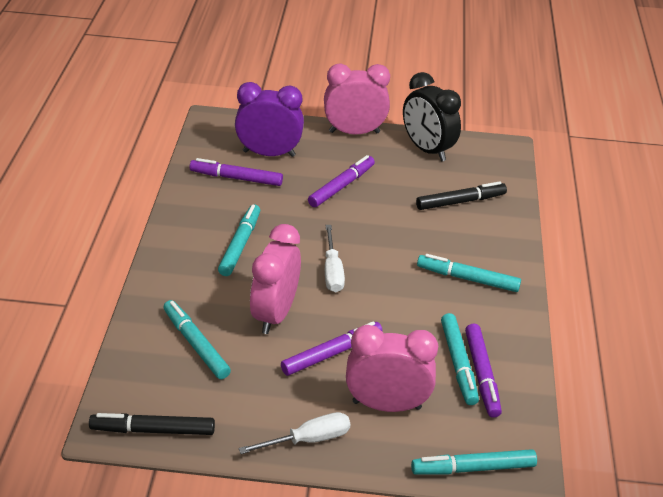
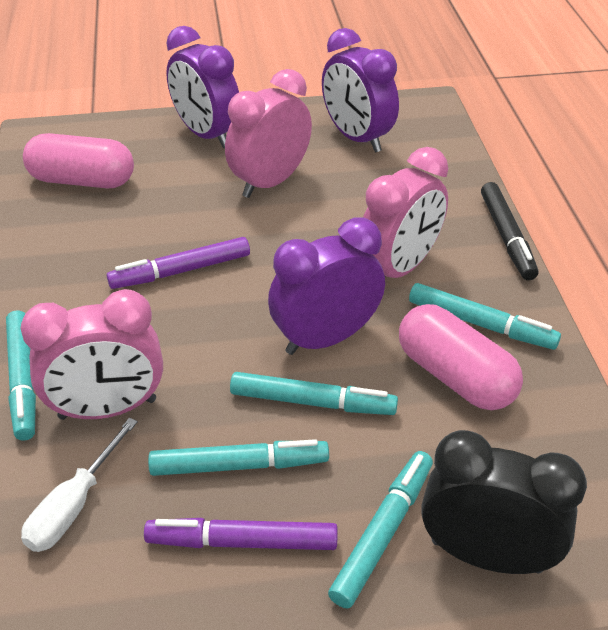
black marker: [89,413,215,435] [416,181,507,210] = 2 -> [481,182,539,280] = 1
pink capsule: none = 0 -> [23,133,134,189] [399,304,523,410] = 2
purple clock: [235,82,304,157] = 1 -> [166,26,239,148] [268,217,385,355] [322,28,399,152] = 3
purple marker: [190,158,283,186] [281,321,382,376] [308,155,375,207] [465,324,502,418] = 4 -> [107,237,250,289] [144,518,338,550] = 2
white screwdriver: [239,412,350,454] [325,225,345,292] = 2 -> [21,418,138,552] = 1

